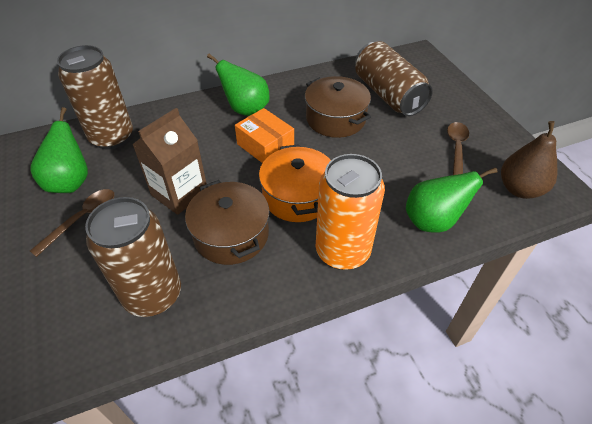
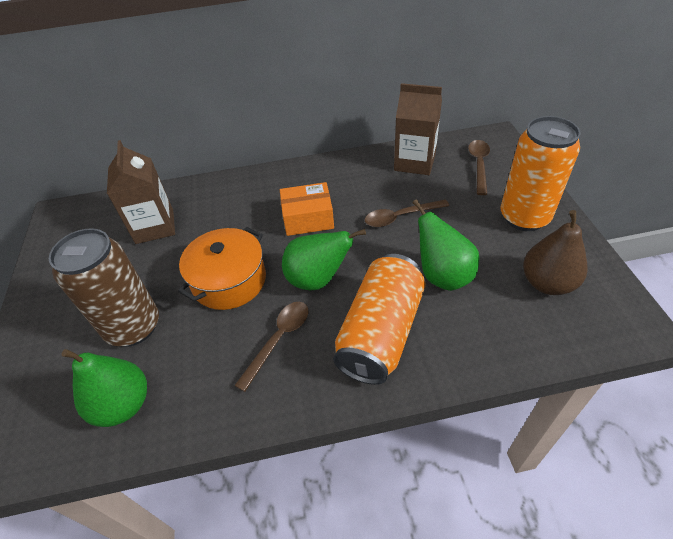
brown can: [57,45,133,149] [85,197,181,317] [355,41,433,116] = 3 -> [49,228,159,347] = 1
brown carton: [132,108,207,215] = 1 -> [107,140,175,244] [394,83,442,175] = 2
brown pot: [185,180,269,265] [305,76,371,138] = 2 -> none = 0
brown spoon: [30,189,114,257] [447,122,469,175] = 2 -> [234,302,308,392] [365,199,449,227] [468,140,490,195] = 3
orange can: [316,154,385,270] = 1 -> [333,254,426,385] [501,116,581,231] = 2

